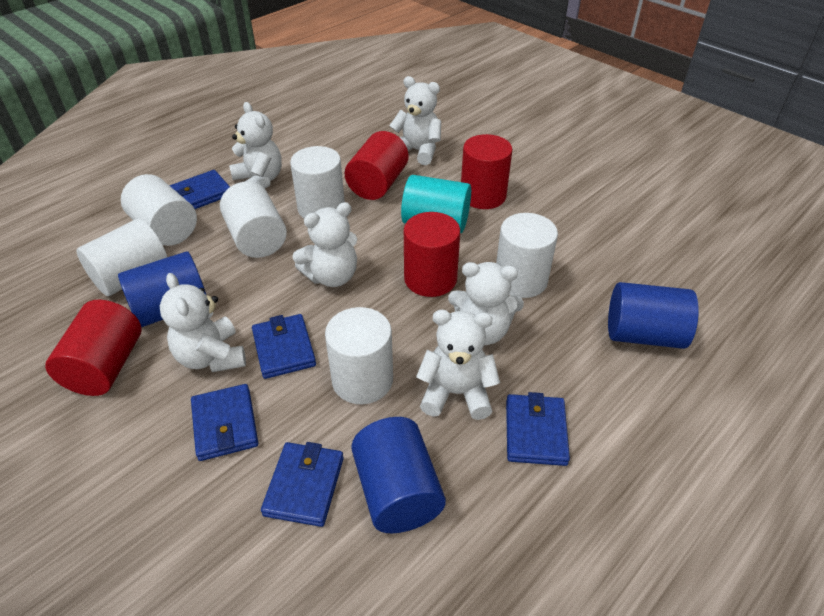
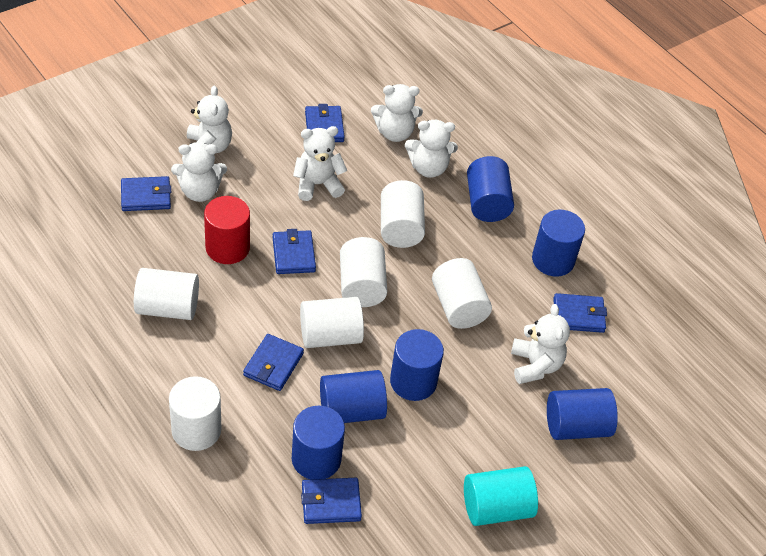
blue cylinder: [118,251,206,327] [351,417,446,533] [608,282,699,349] = 3 -> [292,406,345,479] [320,370,387,423] [390,329,444,401] [467,156,514,222] [532,210,585,277] [547,388,618,440] = 6
blue wallet: [169,170,230,209] [191,384,258,461] [252,314,316,379] [261,442,344,527] [506,392,570,466] = 5 -> [121,176,171,211] [243,334,304,391] [272,229,316,274] [301,478,362,524] [305,104,345,142] [553,293,607,333] = 6
red cylinder: [45,300,142,396] [345,131,408,200] [404,212,460,297] [461,134,513,209] = 4 -> [204,196,250,264] = 1

